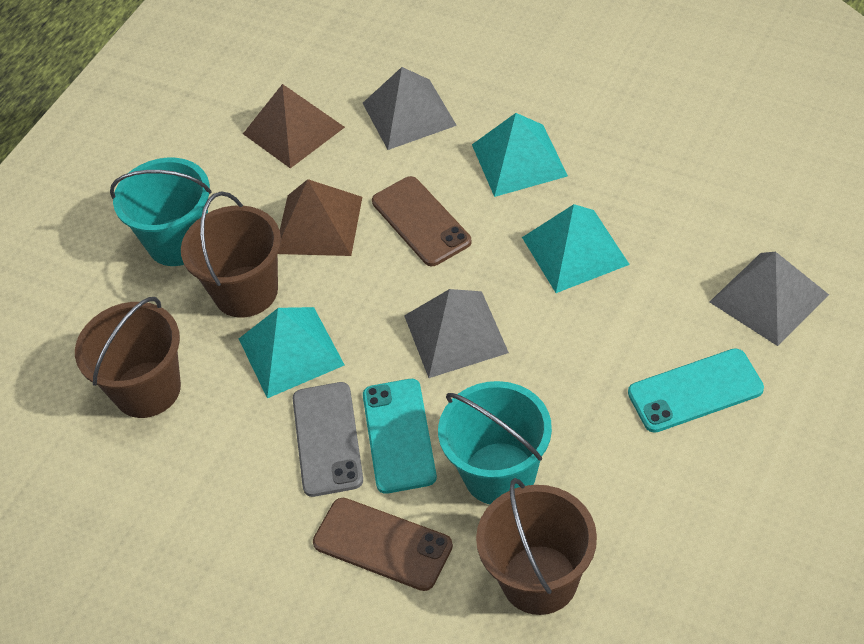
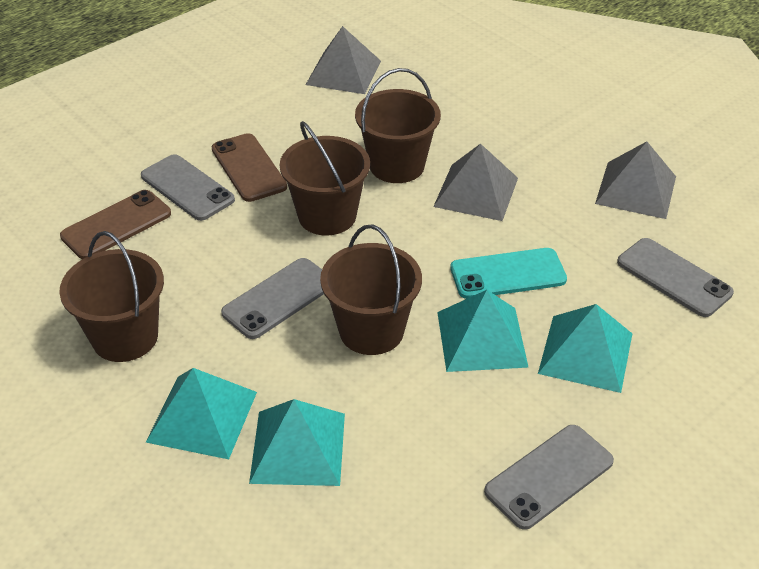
brown bucket: [75,297,181,418] [181,191,281,318] [476,478,597,615] = 3 -> [59,231,164,362] [280,121,370,236] [320,224,422,355] [355,68,441,183] = 4
brown pyramid: [243,84,345,168] [278,179,362,256] = 2 -> none = 0
grey phone: [293,382,363,497] = 1 -> [141,154,235,221] [221,258,324,339] [484,425,614,530] [617,238,734,317] = 4
turquoise bucket: [110,158,212,266] [438,381,552,504] = 2 -> none = 0
turquoise phone: [363,379,437,494] [628,348,764,433] = 2 -> [450,248,567,299] = 1
turquoise pyramid: [239,307,344,398] [472,113,568,197] [522,204,630,293] = 3 -> [146,368,257,459] [249,399,345,486] [437,290,529,372] [538,304,632,393] = 4

